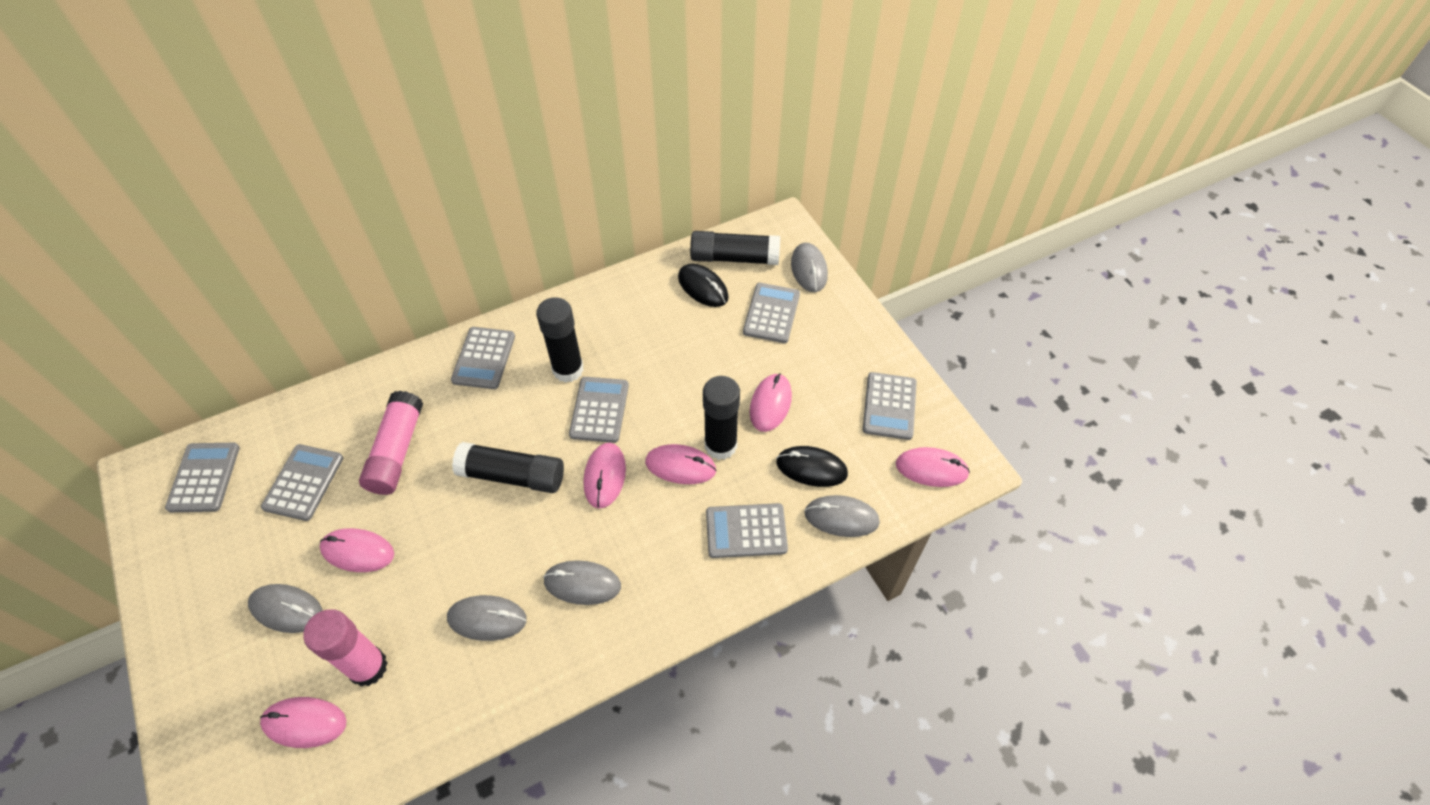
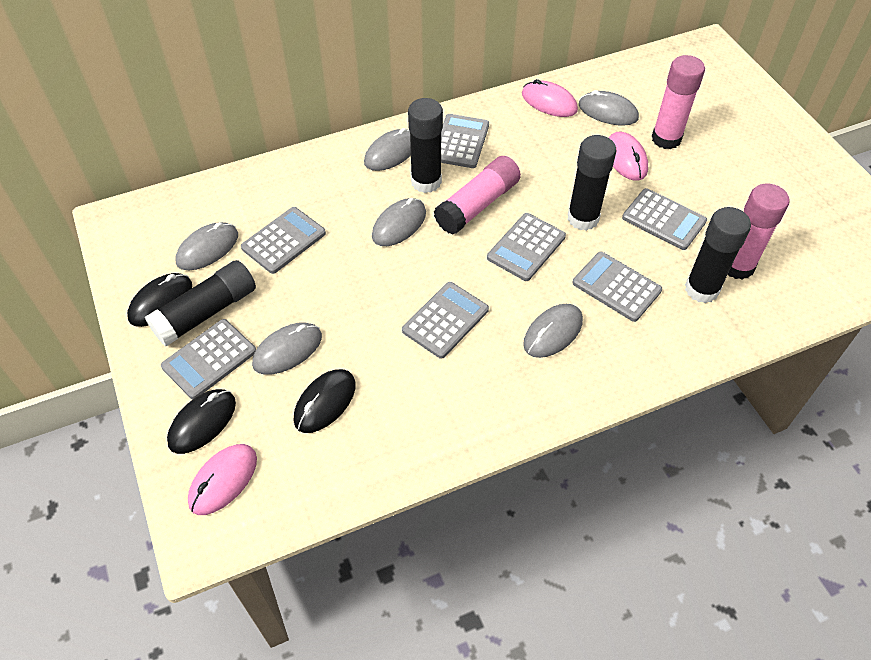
black mouse: [678,264,729,307] [776,446,848,487] = 2 -> [127,273,192,327] [167,389,236,454] [293,369,356,433] = 3
grey mouse: [248,584,323,633] [447,595,527,641] [543,560,621,605] [791,243,828,292] [805,495,880,537] = 5 -> [176,222,238,270] [252,322,322,375] [364,128,411,171] [372,198,426,246] [523,304,583,358] [579,90,639,126] = 6
pink glue stick: [303,609,388,687] [359,391,423,495] = 2 -> [434,156,521,235] [651,55,705,149] [728,183,790,280] = 3
pink mouse: [260,697,346,748] [320,528,394,572] [583,443,626,509] [645,444,716,484] [750,373,792,432] [896,447,970,487] = 6 -> [188,444,257,515] [522,79,578,117] [608,132,648,181] = 3

